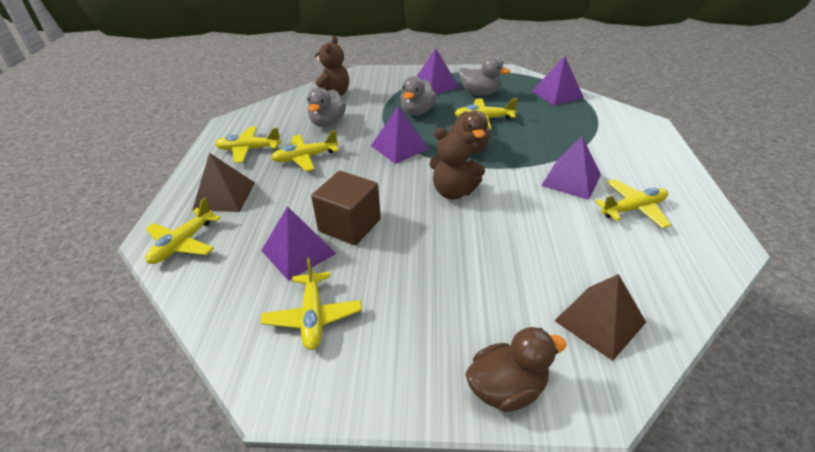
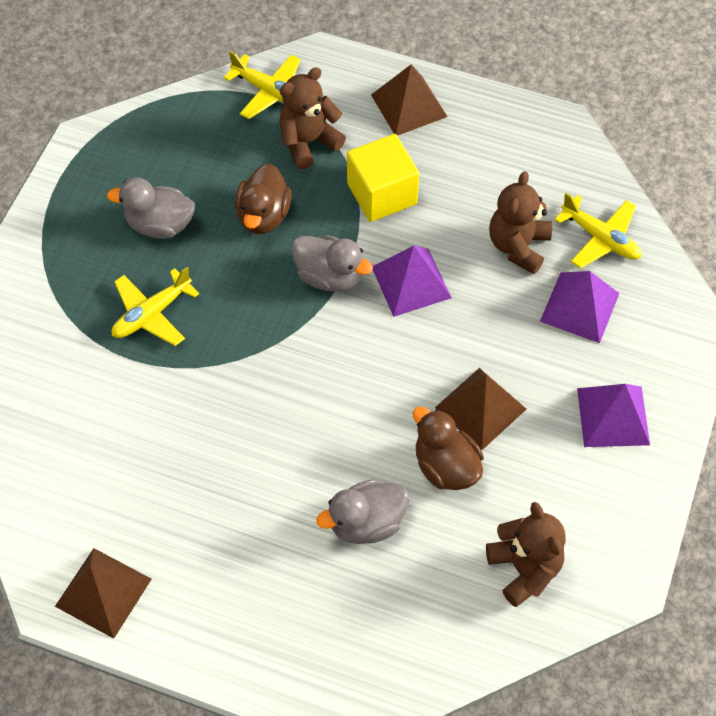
brown cube: [311,171,381,245] = 1 -> none = 0
brown pyramid: [192,153,255,212] [554,274,646,361] = 2 -> [55,548,152,639] [371,64,447,136] [435,368,526,450] = 3
brown teddy bear: [313,36,349,96] [429,127,485,199] = 2 -> [279,67,346,169] [486,502,565,607] [489,171,552,274] = 3
purple pyramid: [261,206,336,281] [371,106,429,164] [416,49,459,94] [532,56,584,106] [541,136,601,200] = 5 -> [373,245,452,317] [540,271,620,343] [577,384,650,447] = 3
yellow cube: none = 0 -> [347,134,419,222] = 1
yellow plane: [145,197,221,264] [215,126,281,163] [260,258,362,350] [271,130,339,172] [454,98,518,129] [595,179,671,229] = 6 -> [112,267,199,346] [224,51,300,119] [555,193,641,269] = 3

